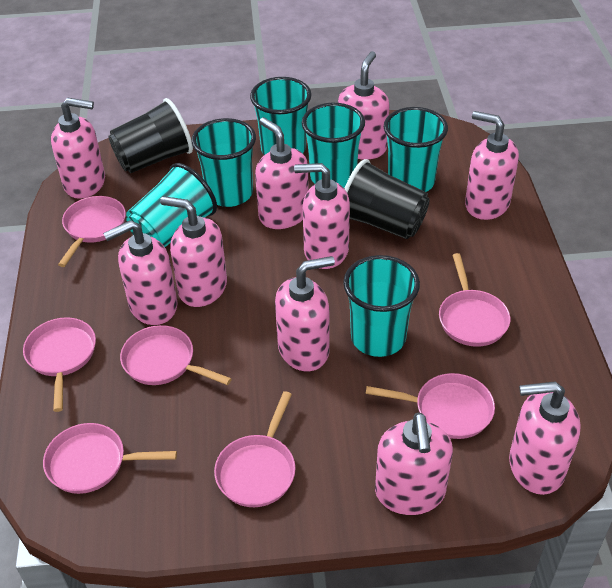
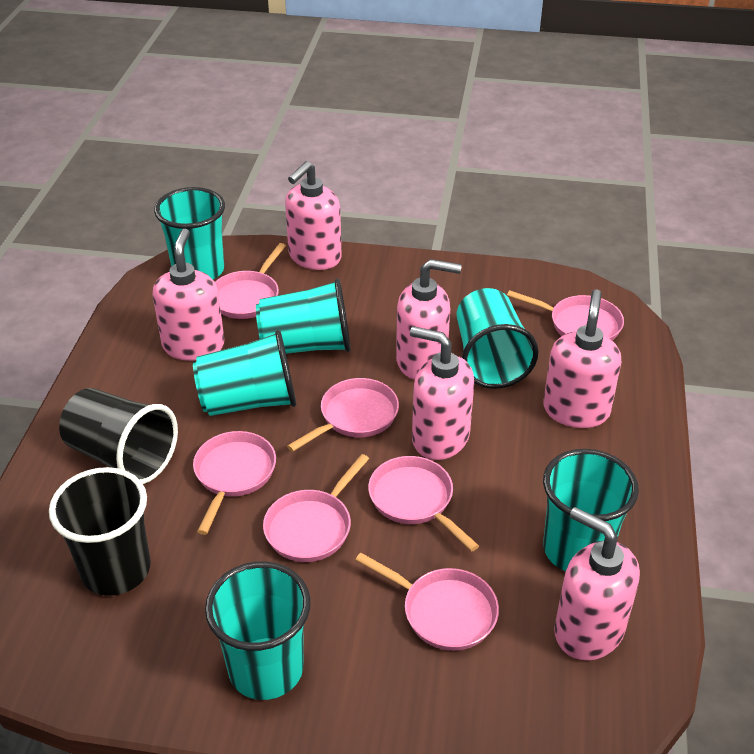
pink soap dispenser: [51,98,105,199] [103,220,177,325] [160,196,227,307] [255,117,309,229] [275,256,335,371] [294,163,350,269] [338,51,390,159] [375,412,453,515] [465,111,519,220] [509,381,581,495] = 10 -> [153,229,224,361] [285,161,342,270] [396,259,462,380] [410,326,474,460] [543,289,621,428] [554,507,640,661] = 6

